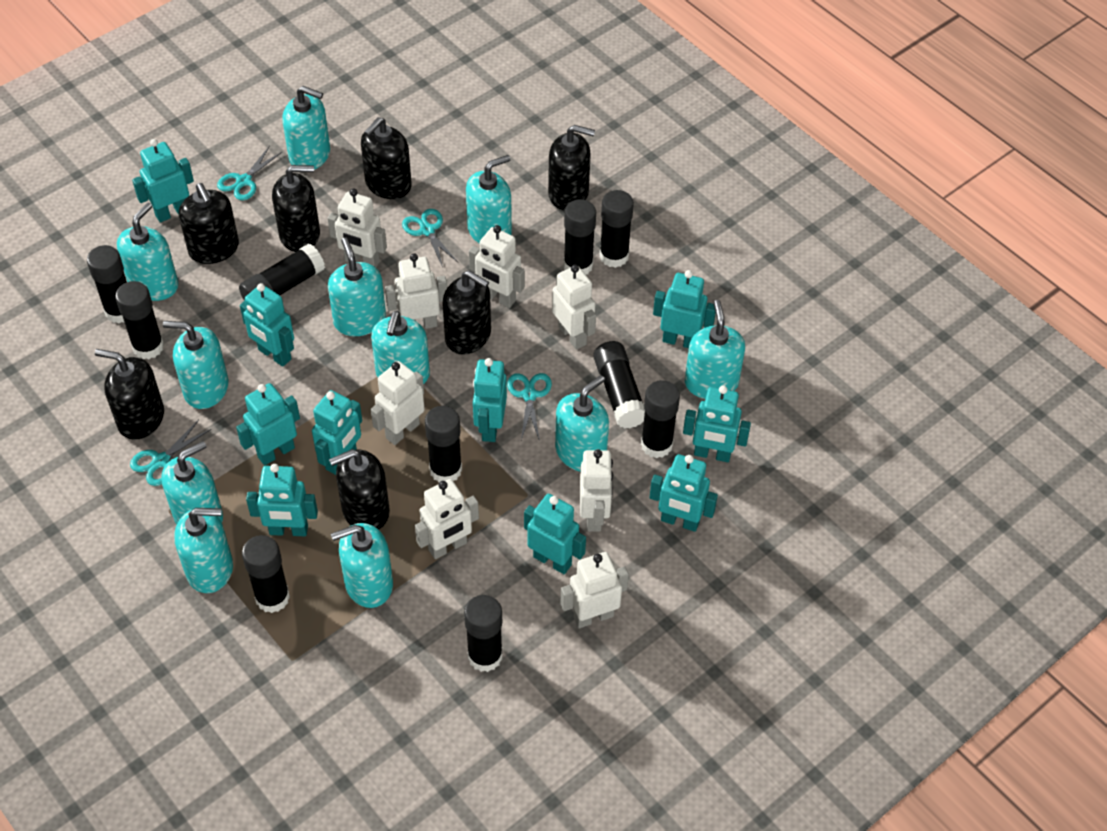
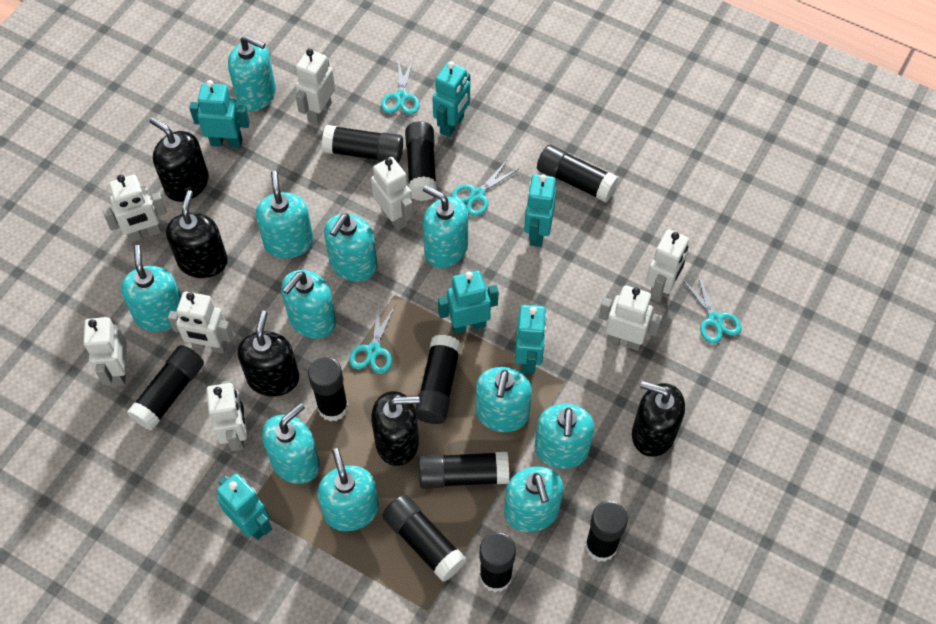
black soap dispenser: [95,349,164,440] [179,183,239,264] [272,165,320,252] [329,449,390,530] [361,117,412,199] [442,270,491,355] [548,125,595,211] = 7 -> [149,117,209,202] [166,190,228,278] [238,310,299,396] [371,391,420,466] [632,381,685,457] = 5
turquoise robot: [132,139,194,222] [236,383,300,465] [240,283,294,367] [246,464,318,536] [312,390,362,475] [473,358,507,442] [524,494,586,574] [649,454,718,532] [653,270,716,348] [683,385,751,462] = 10 -> [189,80,250,148] [217,474,272,540] [432,62,470,137] [438,271,499,334] [515,305,547,374] [524,174,556,247] = 6

